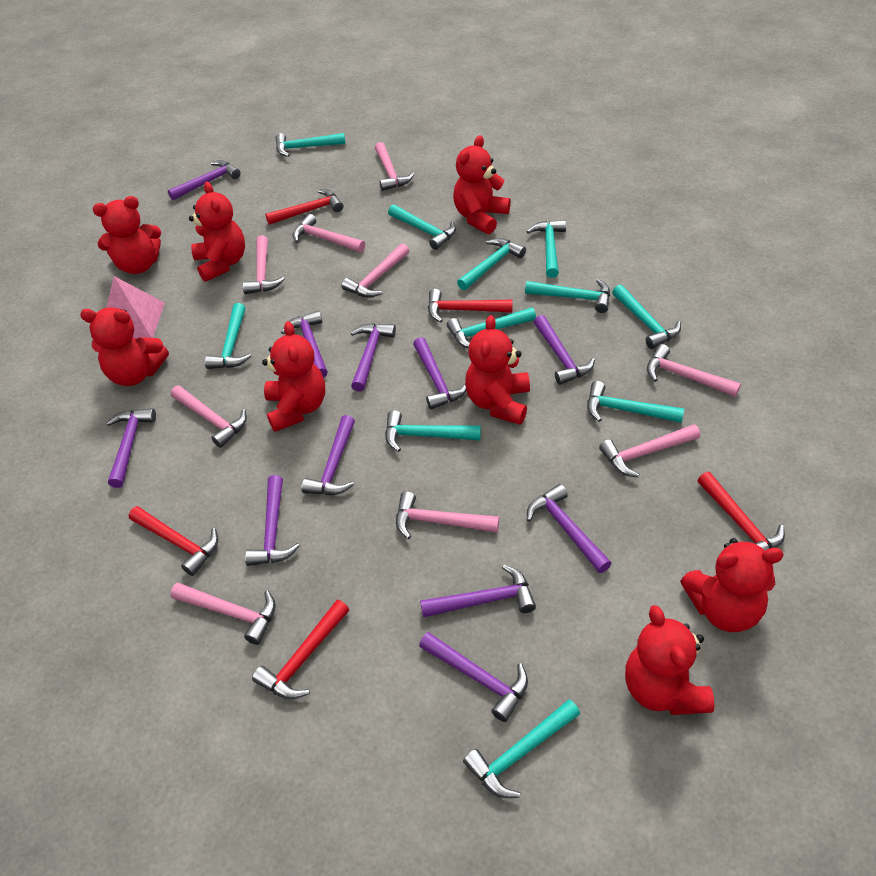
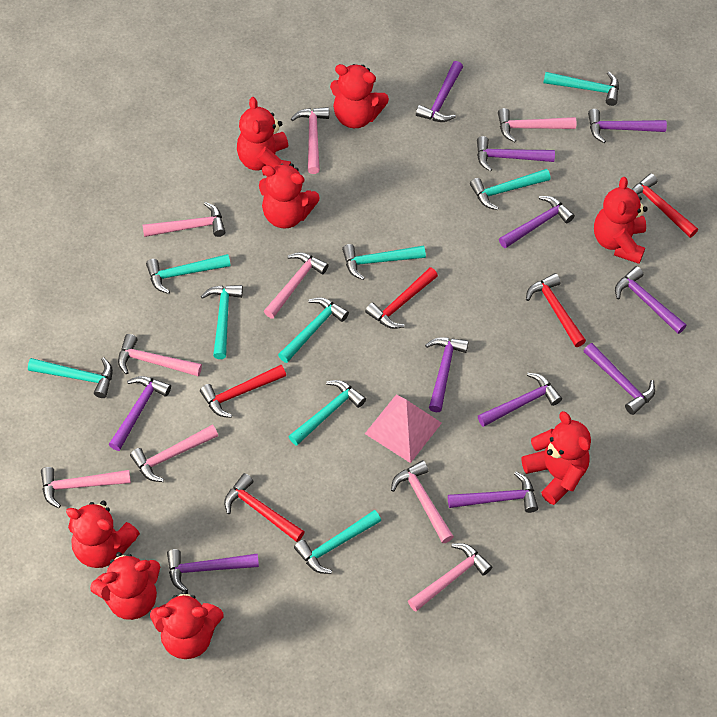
turquoise hammer: [205,303,251,369] [275,133,345,157] [385,410,481,452] [388,205,456,250] [447,307,536,348] [457,238,526,290] [463,699,580,798] [525,279,610,313] [526,220,566,278] [587,381,684,423] [612,285,681,349] = 11 -> [28,357,113,398] [146,254,231,294] [201,285,243,359] [278,297,349,363] [288,380,366,446] [294,510,381,574] [342,244,426,280] [470,169,550,210] [543,72,619,106] = 9

